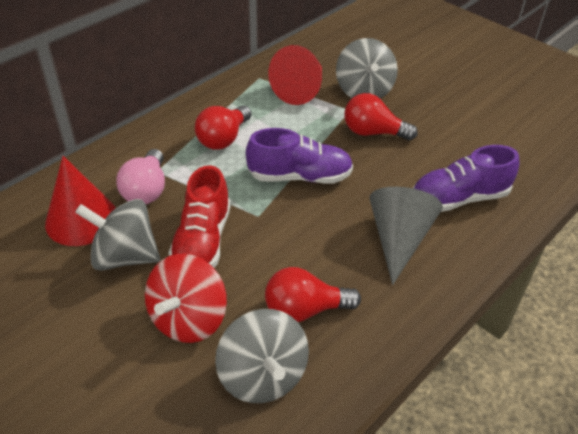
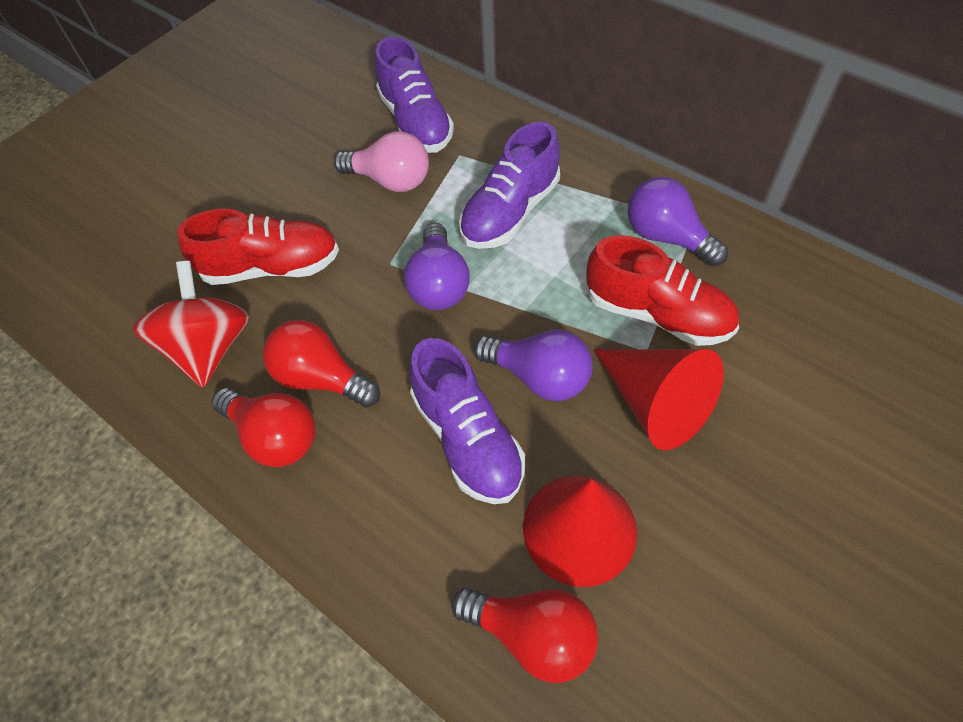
grey cone: [369,187,443,285] = 1 -> none = 0
grey spinning top: [75,199,161,271] [215,309,309,403] [336,38,398,99] = 3 -> none = 0
purple light bulb: none = 0 -> [404,223,470,310] [474,330,592,401] [628,177,728,266] = 3
purple shoe: [246,128,353,184] [413,145,519,212] = 2 -> [375,36,454,153] [409,338,525,504] [459,122,560,249] = 3
red shoe: [168,165,231,267] = 1 -> [177,208,339,285] [586,235,739,346] = 2

